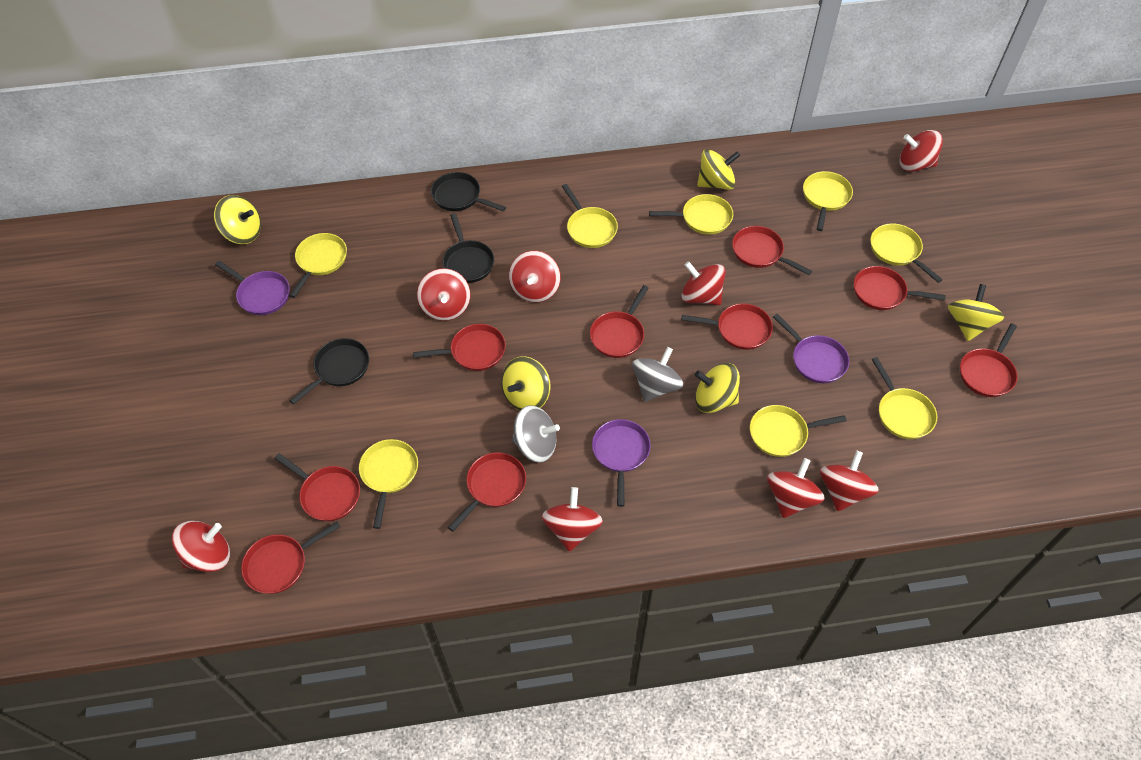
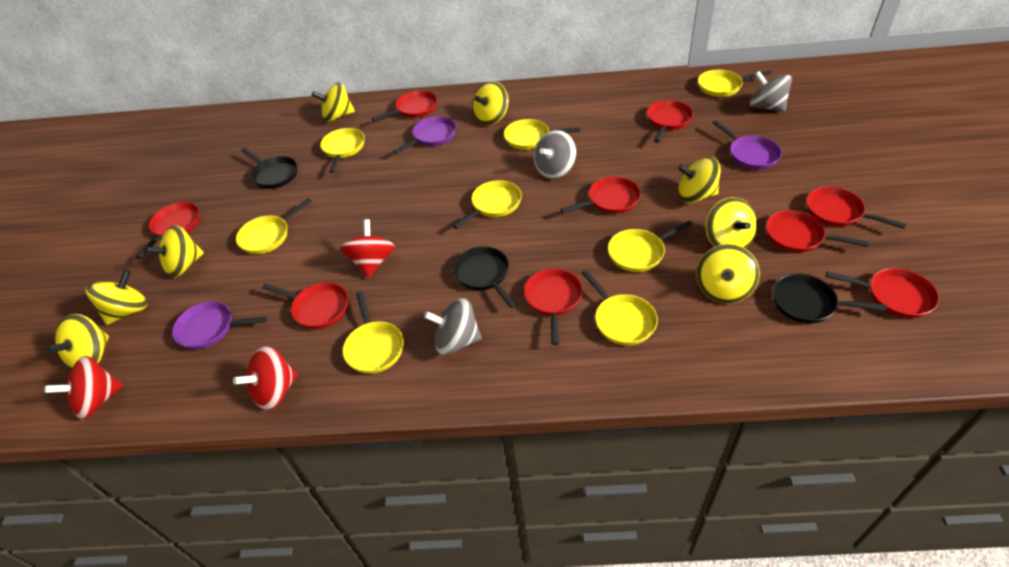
grey spinning top: [512,405,560,463] [632,347,683,402] = 2 -> [424,298,482,356] [534,130,576,179] [750,71,792,112] = 3
red spinning top: [172,521,230,572] [417,268,471,321] [509,251,561,302] [542,487,603,552] [681,261,726,305] [767,458,825,518] [820,451,879,511] [899,130,943,172] = 8 -> [44,356,123,419] [233,346,298,410] [340,219,395,278] = 3
yellow spinning top: [214,195,261,244] [501,356,551,410] [695,363,740,413] [697,149,740,190] [948,284,1004,341] = 5 -> [47,314,109,369] [85,270,148,325] [145,225,204,278] [312,82,355,122] [472,81,509,125] [678,157,721,203] [696,244,760,304] [706,197,758,248] = 8

